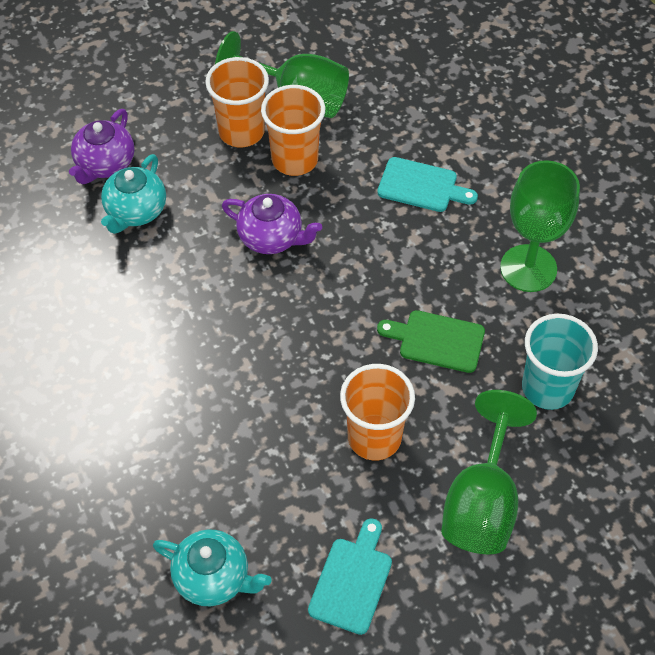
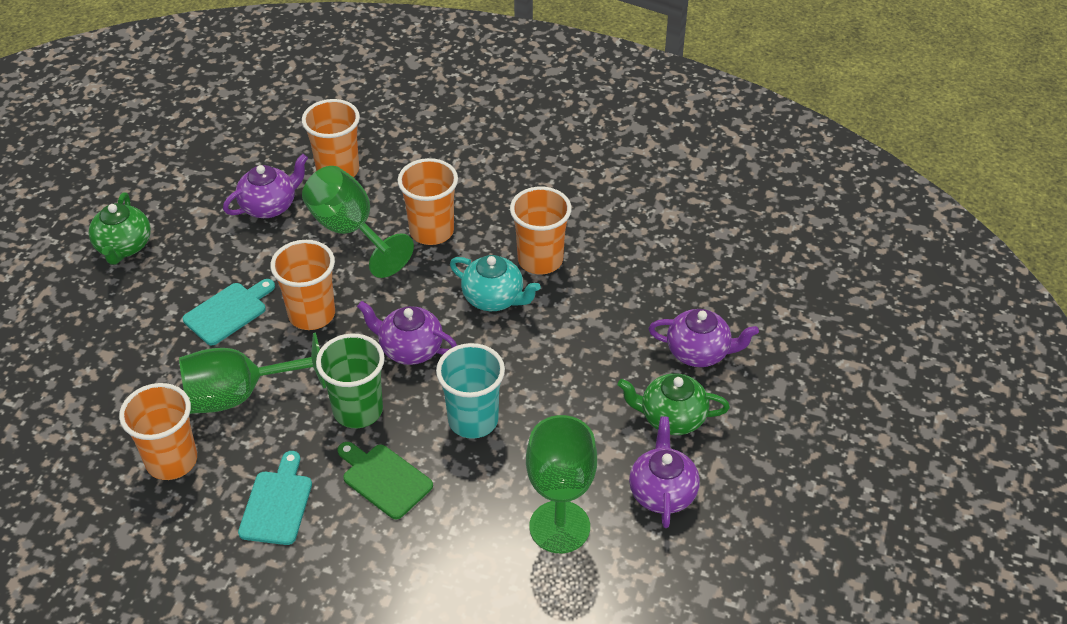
green cup: none = 0 -> [316,334,385,428] = 1
green teapot: none = 0 -> [89,192,151,265] [618,373,730,435] = 2
orange cup: [205,57,269,147] [261,85,325,176] [340,364,415,460] = 3 -> [119,383,197,480] [270,240,335,330] [302,99,360,177] [397,158,458,245] [510,186,572,274] = 5
purple teapot: [69,109,134,184] [222,194,322,254] = 2 -> [223,154,308,218] [357,301,457,365] [629,417,700,528] [649,309,759,367] = 4
turquoise teapot: [101,154,166,234] [153,529,272,606] = 2 -> [450,255,541,311] = 1

